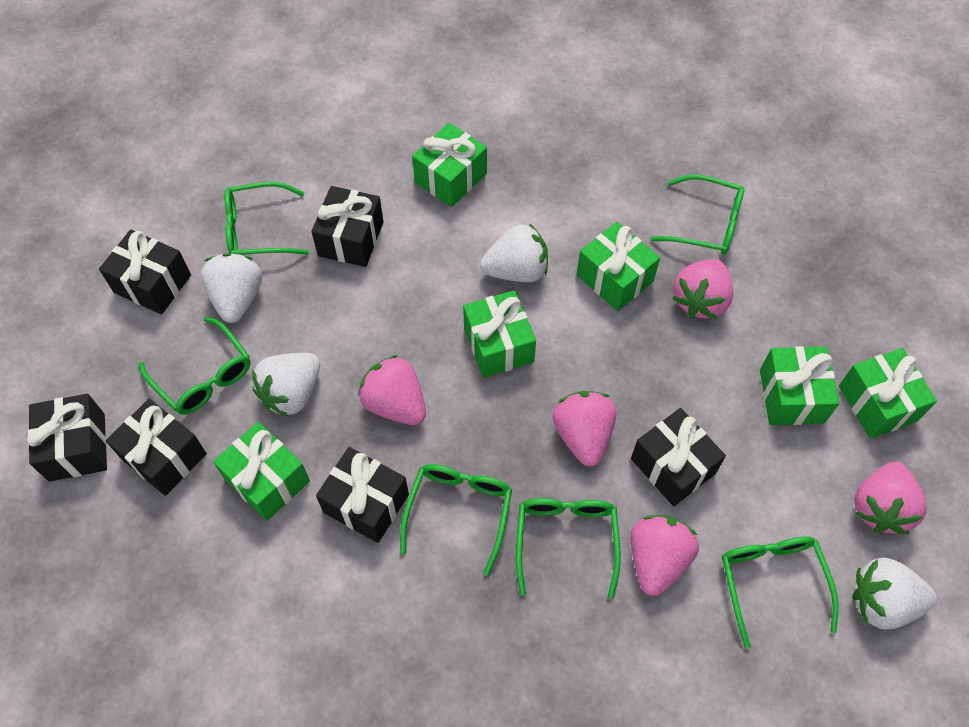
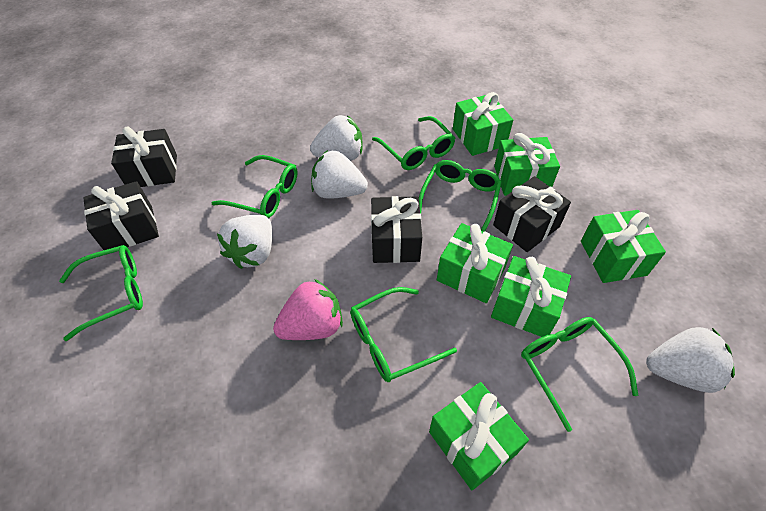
black gift: [27,394,107,482] [99,230,191,314] [106,399,207,496] [311,186,384,267] [316,447,409,543] [631,408,726,506] = 6 -> [83,181,159,250] [111,126,177,187] [371,196,422,263] [493,176,571,252] = 4
pink strawberry: [358,355,426,425] [552,391,616,467] [630,515,699,596] [673,259,733,319] [854,462,927,535] = 5 -> [273,279,343,340] = 1

